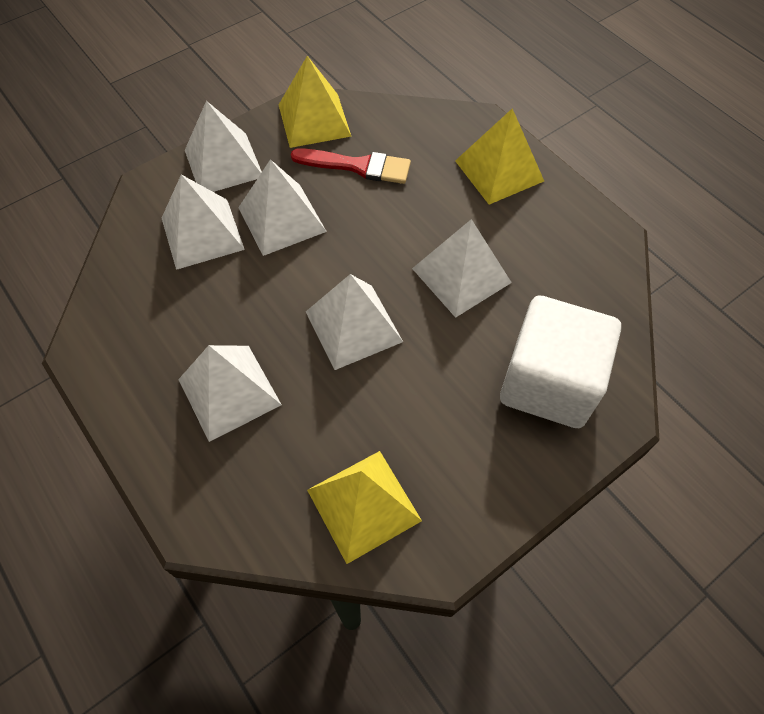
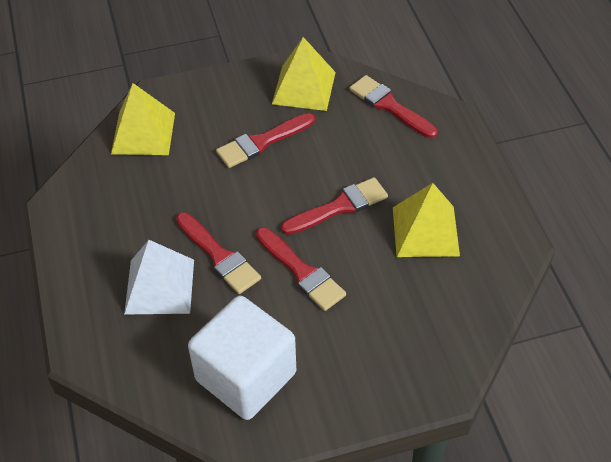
red brush: [291,148,411,184] = 1 -> [176,212,261,294] [216,113,315,168] [256,227,346,311] [281,177,388,235] [349,75,437,138] = 5
white pyramid: [162,175,245,270] [178,345,282,442] [185,101,262,192] [238,159,327,256] [306,274,403,370] [412,219,512,318] = 6 -> [124,240,194,315] = 1

